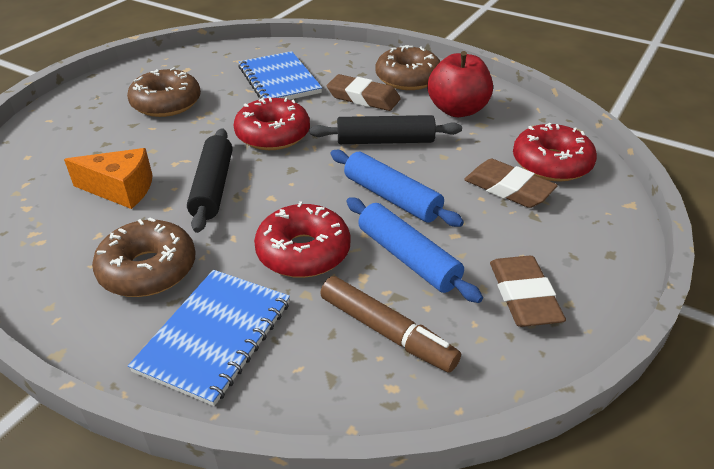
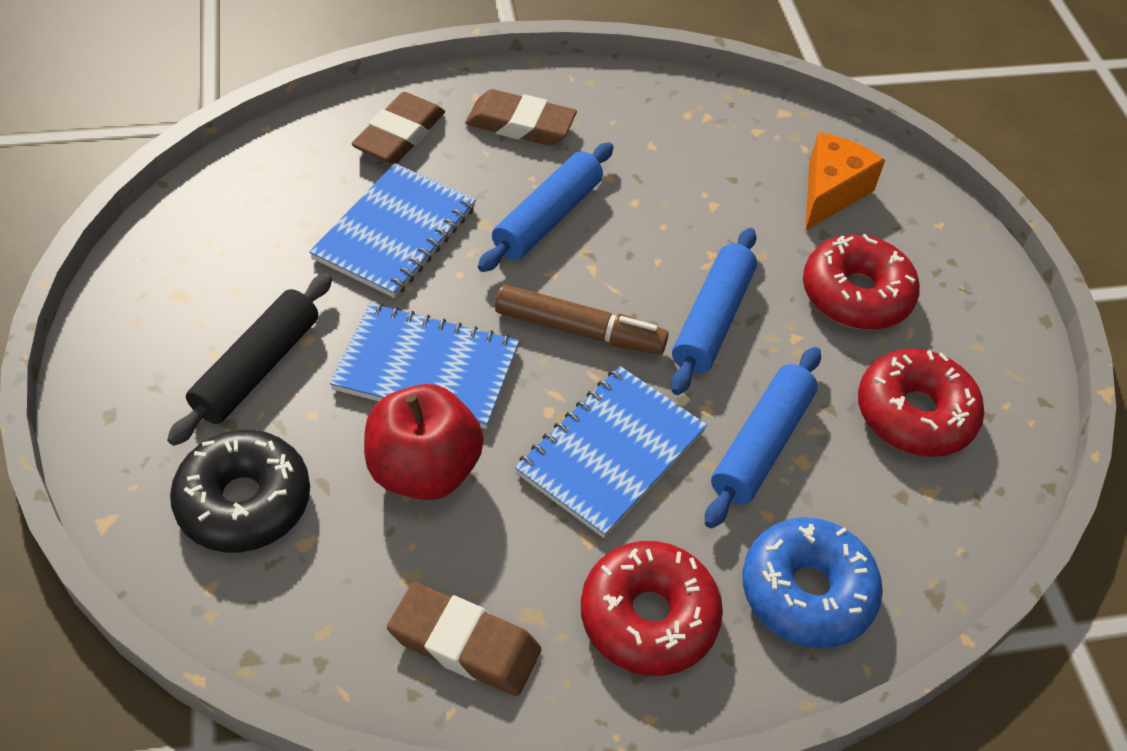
black donut: none = 0 -> [170,430,310,552] = 1
black rolling pin: [187,128,232,233] [310,115,462,144] = 2 -> [167,273,332,446] = 1
blue donut: none = 0 -> [742,517,883,648] = 1
blue notebook: [128,270,290,406] [238,51,322,100] = 2 -> [309,163,476,298] [330,303,519,429] [515,366,707,538] = 3
blue rolling pin: [330,150,464,227] [347,197,483,303] = 2 -> [478,142,613,272] [671,228,757,395] [705,347,821,528] = 3
brown donut: [92,217,195,297] [127,67,201,117] [375,45,440,90] = 3 -> none = 0

